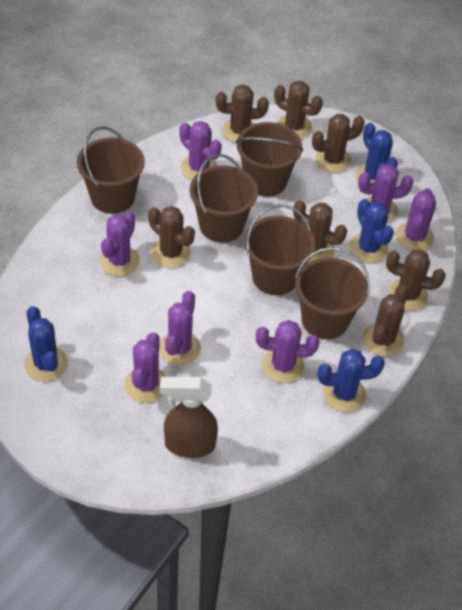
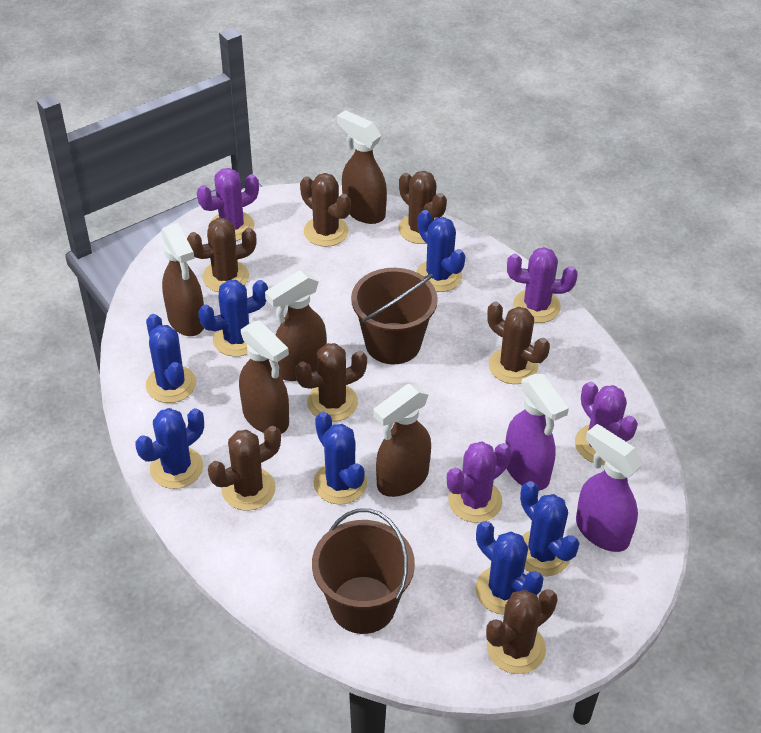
blue cactus: [24,306,68,382] [317,349,385,412] [349,199,394,263] [356,123,398,183] = 4 -> [135,408,204,489] [146,314,196,403] [198,280,268,357] [313,412,367,505] [416,210,465,292] [475,521,543,615] [520,481,580,576] = 7
brown bucket: [77,127,145,214] [190,154,258,243] [236,122,303,197] [244,204,315,295] [295,247,370,339] = 5 -> [312,508,415,634] [351,268,438,364] = 2
brown spray bottle: [160,377,218,458] = 1 -> [161,223,204,336] [239,320,289,434] [265,270,327,381] [337,110,387,224] [373,384,431,497] = 5
purple cactus: [100,212,140,276] [124,332,166,403] [159,291,201,366] [179,121,222,180] [256,320,319,383] [358,164,413,223] [396,188,436,251] = 7 -> [197,168,259,241] [447,441,511,523] [507,247,578,323] [575,382,638,465] = 4
purple spray bottle: none = 0 -> [505,374,569,491] [576,424,643,552] = 2

